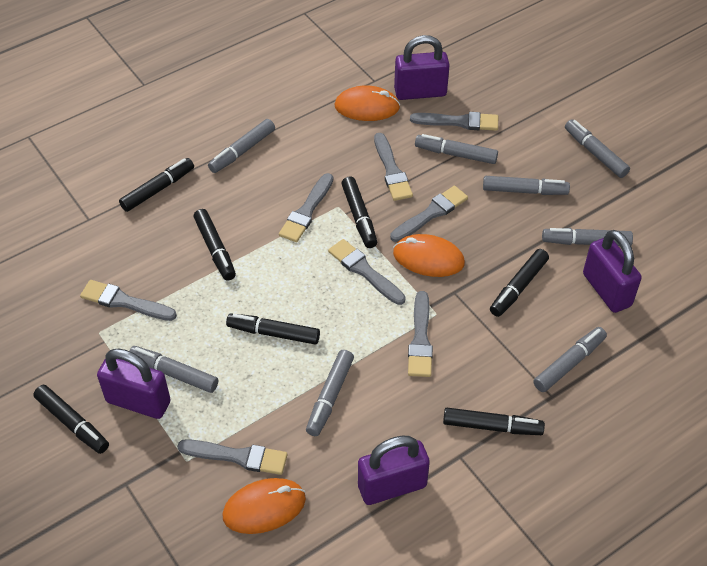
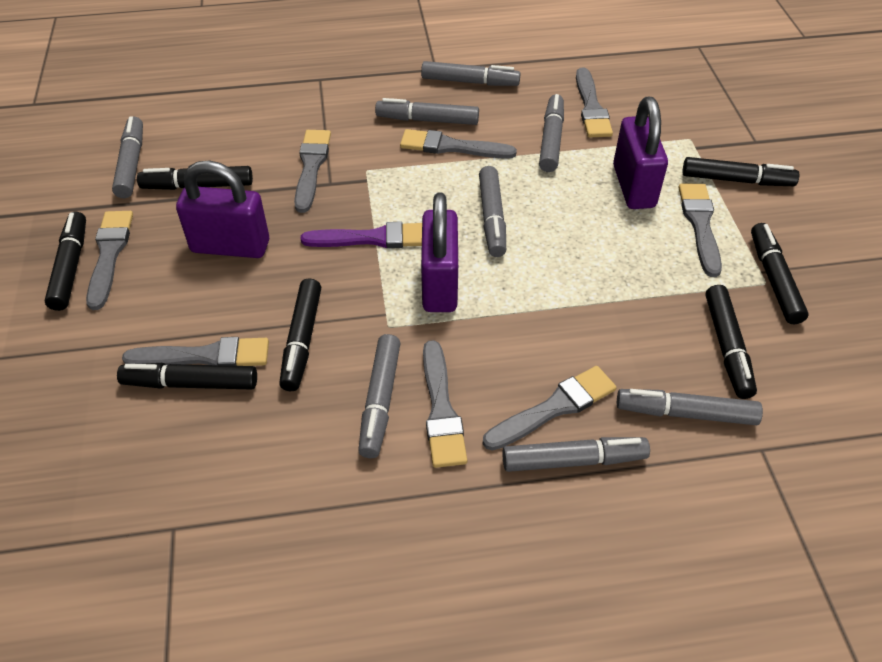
orange mouse: [222,478,306,534] [334,86,400,121] [393,234,465,277] = 3 -> none = 0
purple brush: none = 0 -> [301,222,422,248] = 1
purple padlock: [97,349,171,419] [358,436,430,505] [394,35,450,100] [583,230,642,313] = 4 -> [176,160,269,258] [421,192,458,312] [613,97,668,209] = 3

